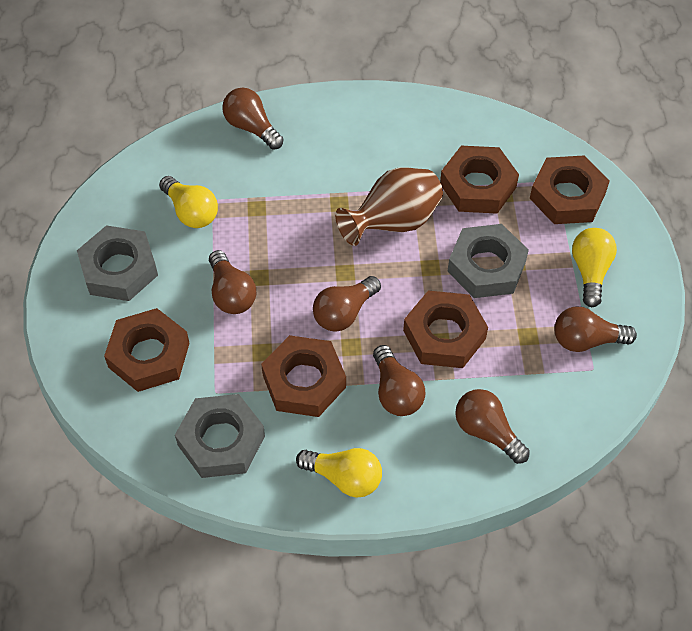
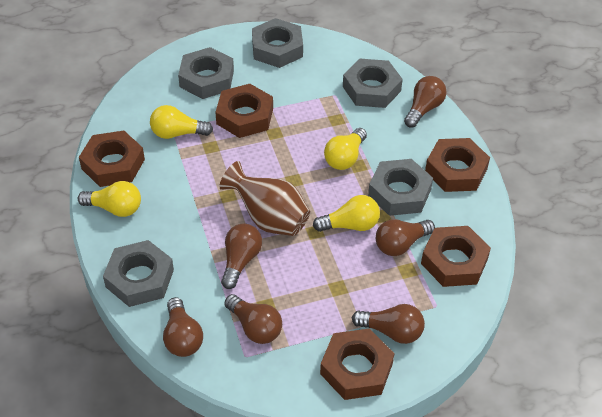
grey nut: [77,225,158,301] [175,394,265,478] [447,224,529,298] = 3 -> [103,240,174,307] [178,47,234,99] [252,18,303,68] [343,59,403,108] [368,159,433,216] = 5
yellow light bulb: [159,176,218,228] [296,448,382,498] [572,228,617,307] = 3 -> [78,181,141,217] [150,105,213,139] [313,195,380,232] [324,128,367,170] = 4

